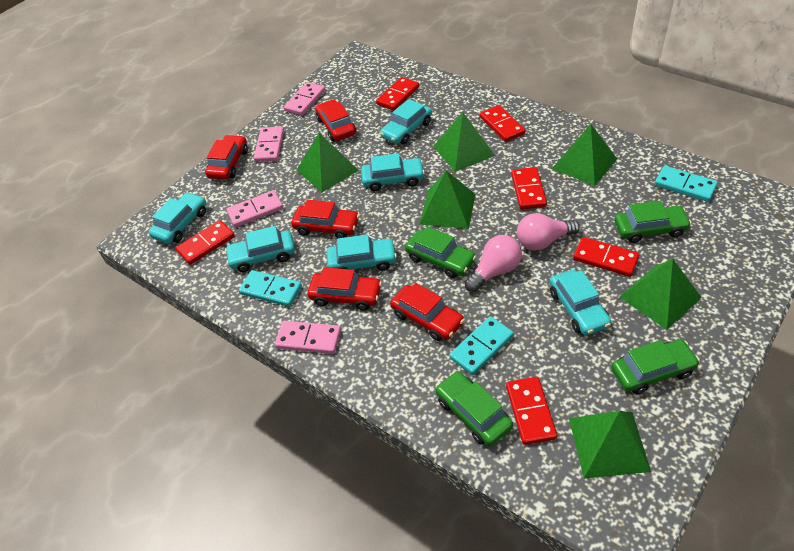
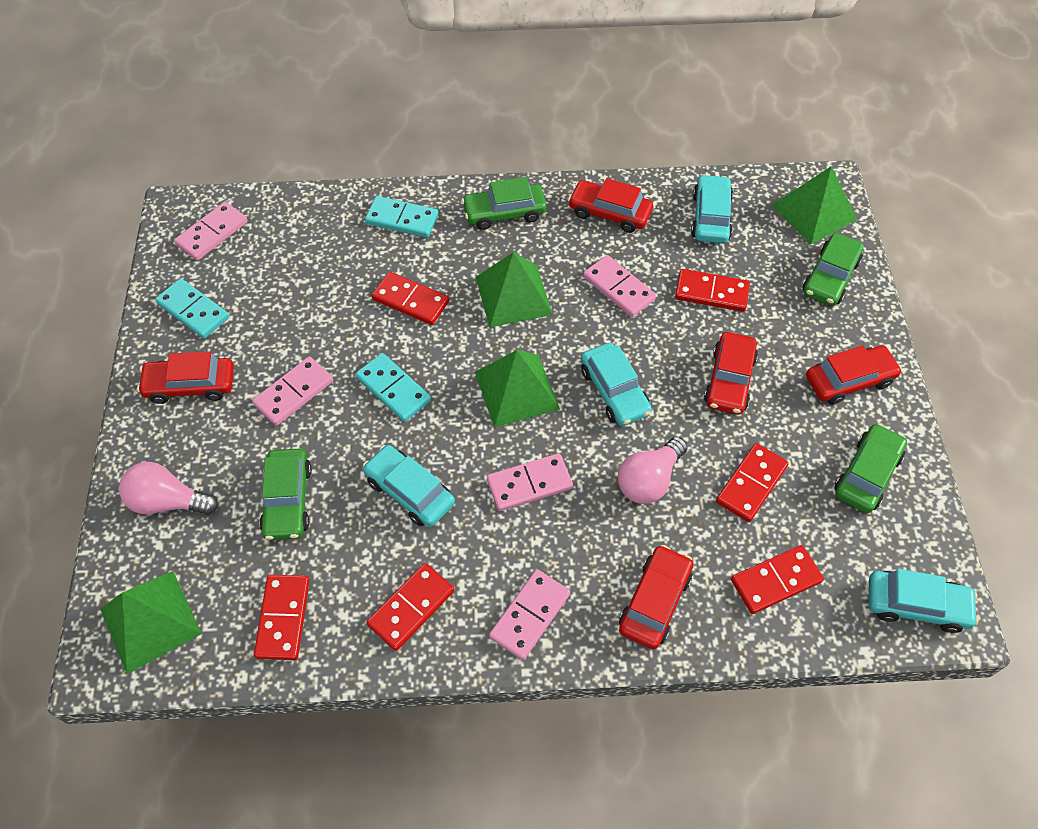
green pyramid: [297,133,359,192] [419,171,475,229] [433,112,495,172] [552,124,617,186] [569,411,651,478] [620,259,702,330] = 6 -> [100,571,202,674] [475,350,560,427] [476,252,553,327] [771,166,857,244] = 4
pink domino: [227,190,283,227] [254,127,284,162] [275,321,341,354] [284,82,325,115] = 4 -> [174,202,248,260] [252,356,333,426] [487,453,573,511] [489,569,570,660] [583,255,656,317] = 5
turquoise car: [149,192,206,244] [225,226,295,272] [327,234,397,271] [361,153,425,191] [380,99,432,144] [550,270,611,335] = 6 -> [363,445,455,527] [581,343,652,426] [691,174,733,243] [869,569,979,633] = 4

